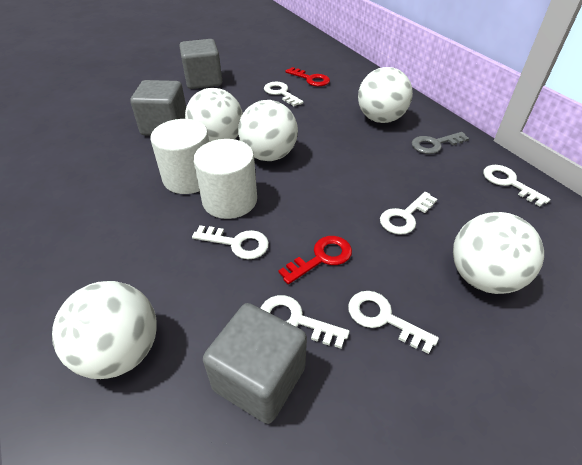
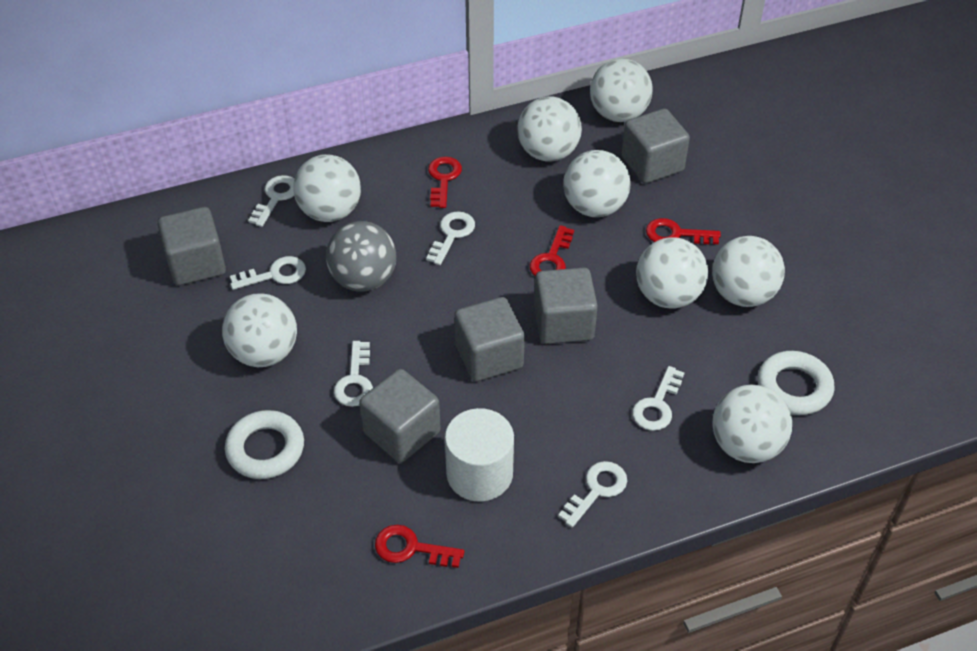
grey ball: none = 0 -> [326,221,396,291] = 1
grey cube: [130,80,186,136] [179,39,222,89] [203,303,307,424] = 3 -> [157,207,226,286] [359,369,441,463] [454,297,525,382] [534,268,598,344] [622,108,690,184] = 5
grey key: [412,132,469,154] = 1 -> none = 0
red key: [279,236,352,284] [285,67,330,87] = 2 -> [375,525,464,568] [428,156,462,208] [530,225,574,277] [646,218,721,244] = 4
white ball: [52,281,157,379] [185,88,243,142] [238,100,298,161] [358,67,413,123] [453,212,544,294] = 5 -> [222,293,297,367] [293,154,361,222] [517,96,582,162] [563,150,631,217] [590,58,653,122] [636,237,708,309] [712,236,785,307] [712,385,792,463] = 8
white cylinder: [151,119,209,194] [193,139,257,219] = 2 -> [445,408,514,502] = 1
white ring: none = 0 -> [225,410,304,479] [758,351,835,415] = 2

